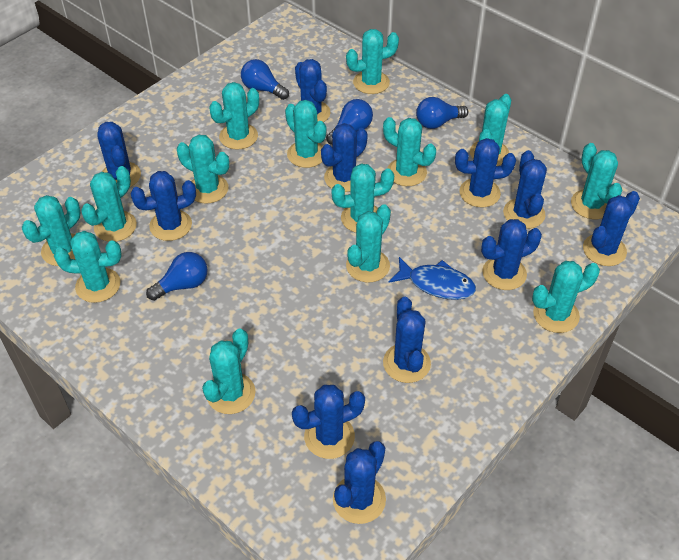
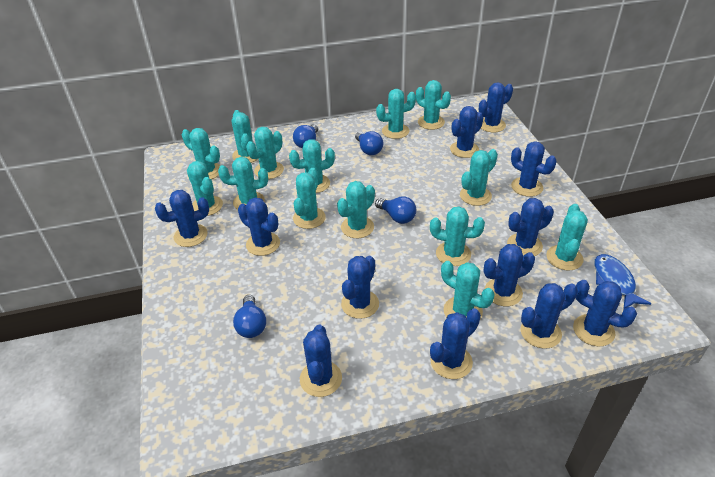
blue cactus: [97,122,141,187] [130,171,196,241] [292,385,365,459] [295,59,331,122] [321,123,368,192] [333,441,386,524] [383,297,431,383] [455,138,516,207] [481,219,542,290] [503,150,547,229] [583,191,640,266] = 11 -> [155,190,209,247] [238,197,280,256] [300,325,342,397] [341,256,379,319] [430,308,481,379] [450,106,484,158] [479,82,513,132] [484,244,535,306] [507,198,554,256] [511,141,557,197] [521,283,578,349] [573,280,637,347] = 12

